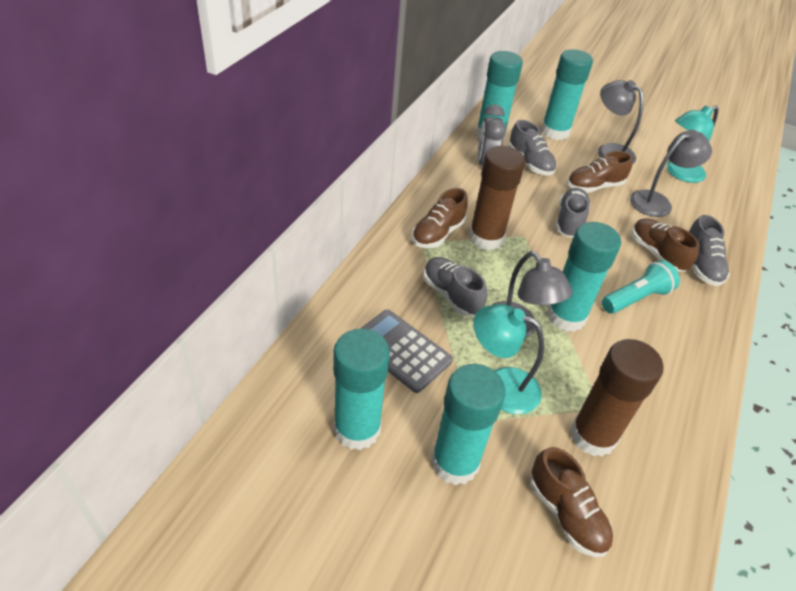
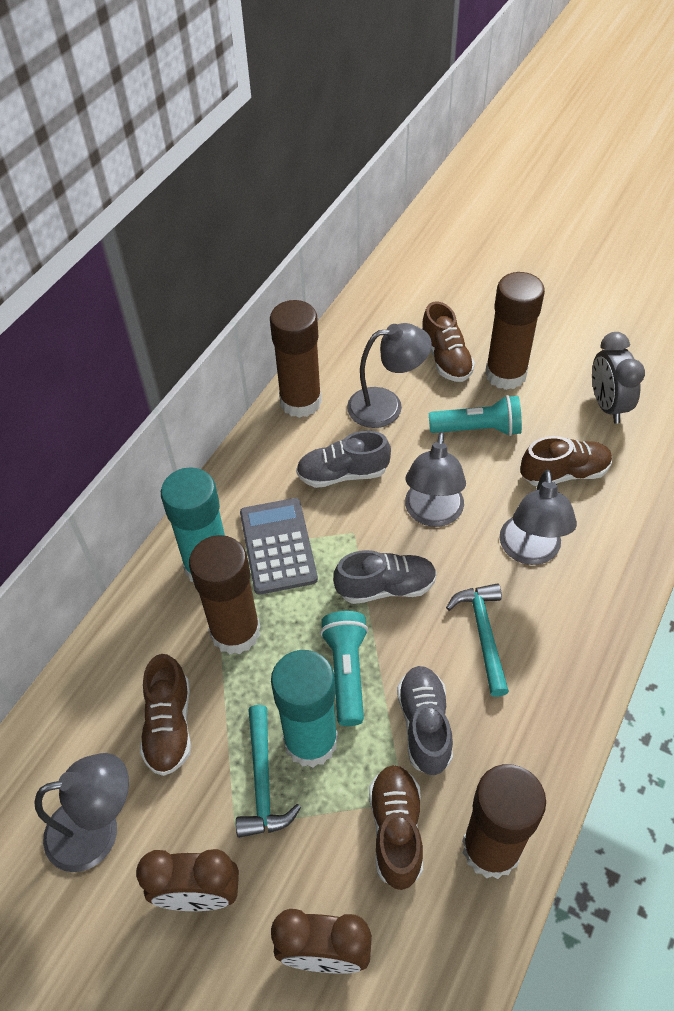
brown clock: none = 0 -> [136,849,239,911] [271,909,372,974] = 2
brown glue stick: [469,146,525,250] [570,339,663,457] = 2 -> [189,535,260,654] [270,300,322,418] [462,764,546,879] [485,272,545,390] = 4
grey lamp: [493,251,572,338] [598,80,644,165] [630,129,712,217] = 3 -> [34,753,129,872] [347,323,432,428] [405,432,466,527] [499,470,577,565] = 4
grey shoe: [423,257,487,316] [509,120,557,175] [555,188,591,237] [689,215,730,286] = 4 -> [296,431,391,488] [333,550,437,604] [397,666,453,775] = 3
turquoise flashlight: [602,260,680,314] = 1 -> [320,611,368,726] [429,395,522,436] = 2
turquoise glue stick: [333,329,390,450] [431,364,506,485] [476,51,523,140] [541,49,593,140] [547,222,621,332] = 5 -> [161,467,225,582] [271,650,338,767] = 2
turquoise hammer: none = 0 -> [236,705,301,838] [446,583,509,697] = 2
turquoise lamp: [473,304,544,414] [666,105,719,183] = 2 -> none = 0

